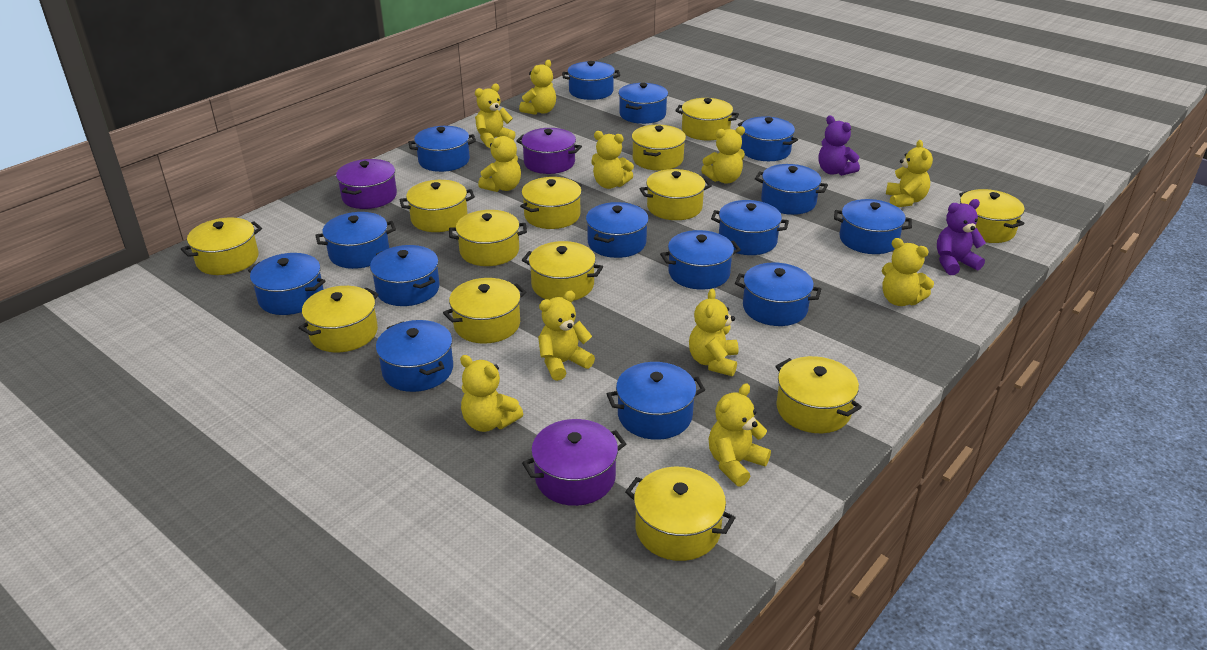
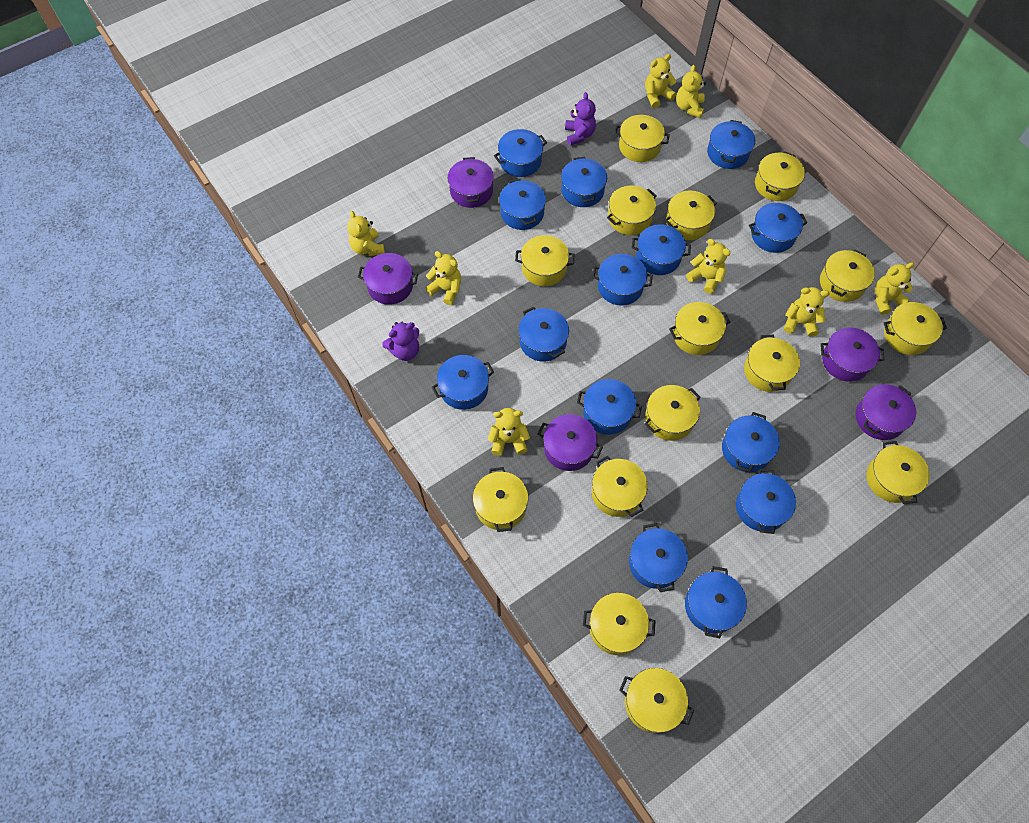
blue pot: [248,253,325,315] [315,212,396,269] [370,245,440,306] [376,320,453,392] [408,126,476,172] [562,61,620,100] [586,202,649,258] [607,362,705,440] [618,83,668,124] [660,230,741,289] [711,200,789,255] [735,263,821,326] [738,116,798,161] [755,164,828,215] [834,199,912,254] = 15 -> [432,355,494,410] [494,129,547,177] [499,179,546,230] [518,306,569,362] [561,157,607,207] [577,379,642,435] [592,254,653,306] [629,523,688,592] [632,224,691,275] [685,566,747,638] [707,120,755,169] [722,412,780,472] [736,469,796,534] [749,203,807,253] = 14
purple pot: [336,159,397,209] [516,128,582,174] [522,419,626,506] = 3 -> [358,253,418,305] [448,157,494,208] [538,414,603,471] [821,328,885,382] [856,384,916,440] = 5
yellow pot: [181,218,262,275] [299,286,379,352] [400,180,475,232] [443,278,526,344] [449,210,527,266] [520,177,582,229] [522,241,603,301] [625,467,736,561] [632,125,686,170] [639,169,712,220] [675,98,739,140] [776,356,862,433] [959,189,1025,243] = 13 -> [473,467,528,532] [515,235,574,286] [583,593,655,655] [592,456,648,517] [607,186,657,235] [614,115,670,162] [619,668,694,733] [645,385,701,441] [665,191,717,240] [669,302,730,355] [744,335,800,392] [755,152,805,201] [820,250,875,302] [867,441,930,504] [884,302,947,355] = 15
yellow teddy bear: [460,355,523,432] [475,84,516,148] [478,131,521,192] [519,60,556,115] [538,291,595,381] [591,131,634,189] [689,289,738,376] [701,126,745,184] [709,383,771,487] [882,238,934,306] [886,140,933,207] = 11 -> [347,210,385,256] [425,251,461,305] [488,408,530,456] [645,54,677,108] [676,65,706,118] [686,239,731,294] [784,287,829,337] [875,262,914,315] = 8

